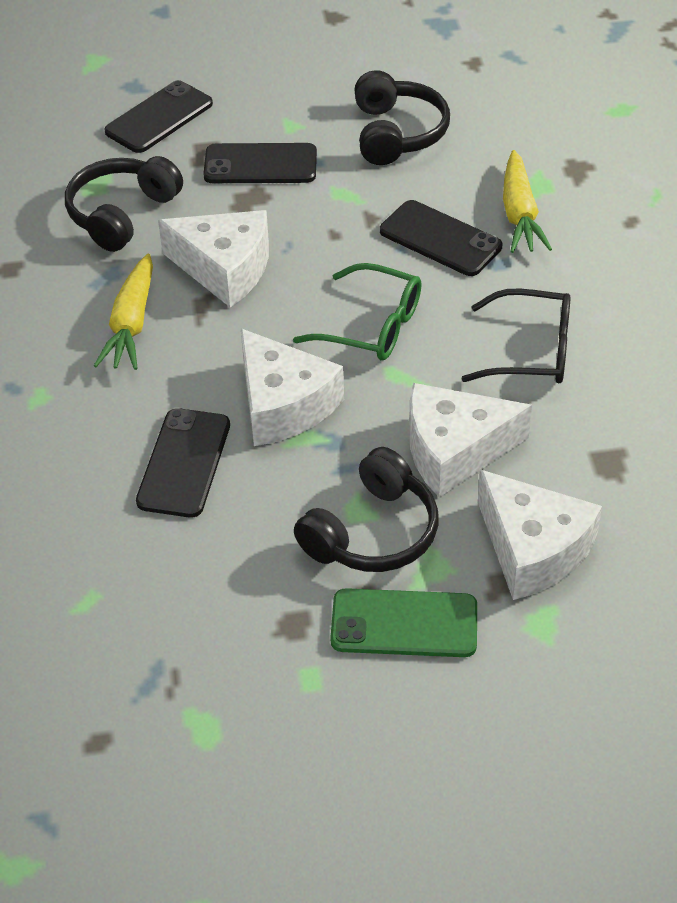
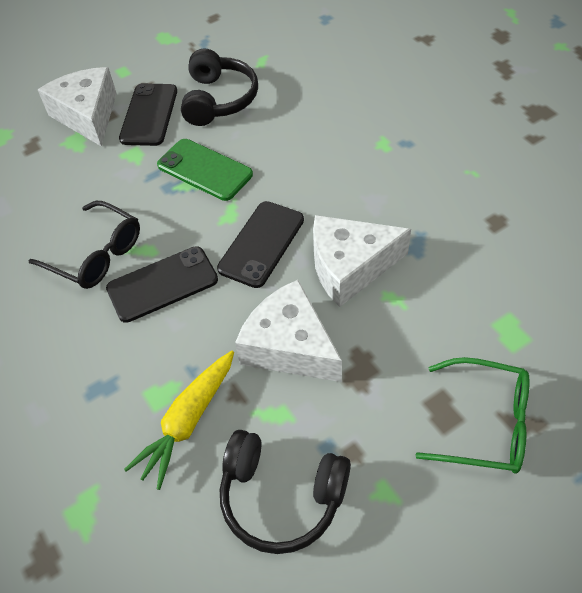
black headphones: [65,156,183,252] [294,447,438,572] [354,70,450,165] = 3 -> [181,48,258,126] [220,430,351,554] = 2
black phone: [104,80,213,153] [136,408,230,518] [203,143,317,183] [380,200,502,276] = 4 -> [106,246,218,323] [119,83,177,146] [217,201,304,288] = 3
white cheese: [158,210,269,307] [241,328,344,446] [409,383,532,497] [478,469,602,600] = 4 -> [38,67,117,147] [235,280,342,382] [313,215,411,307] = 3
yellow carrot: [94,254,153,370] [503,150,552,253] = 2 -> [124,351,234,490] = 1

